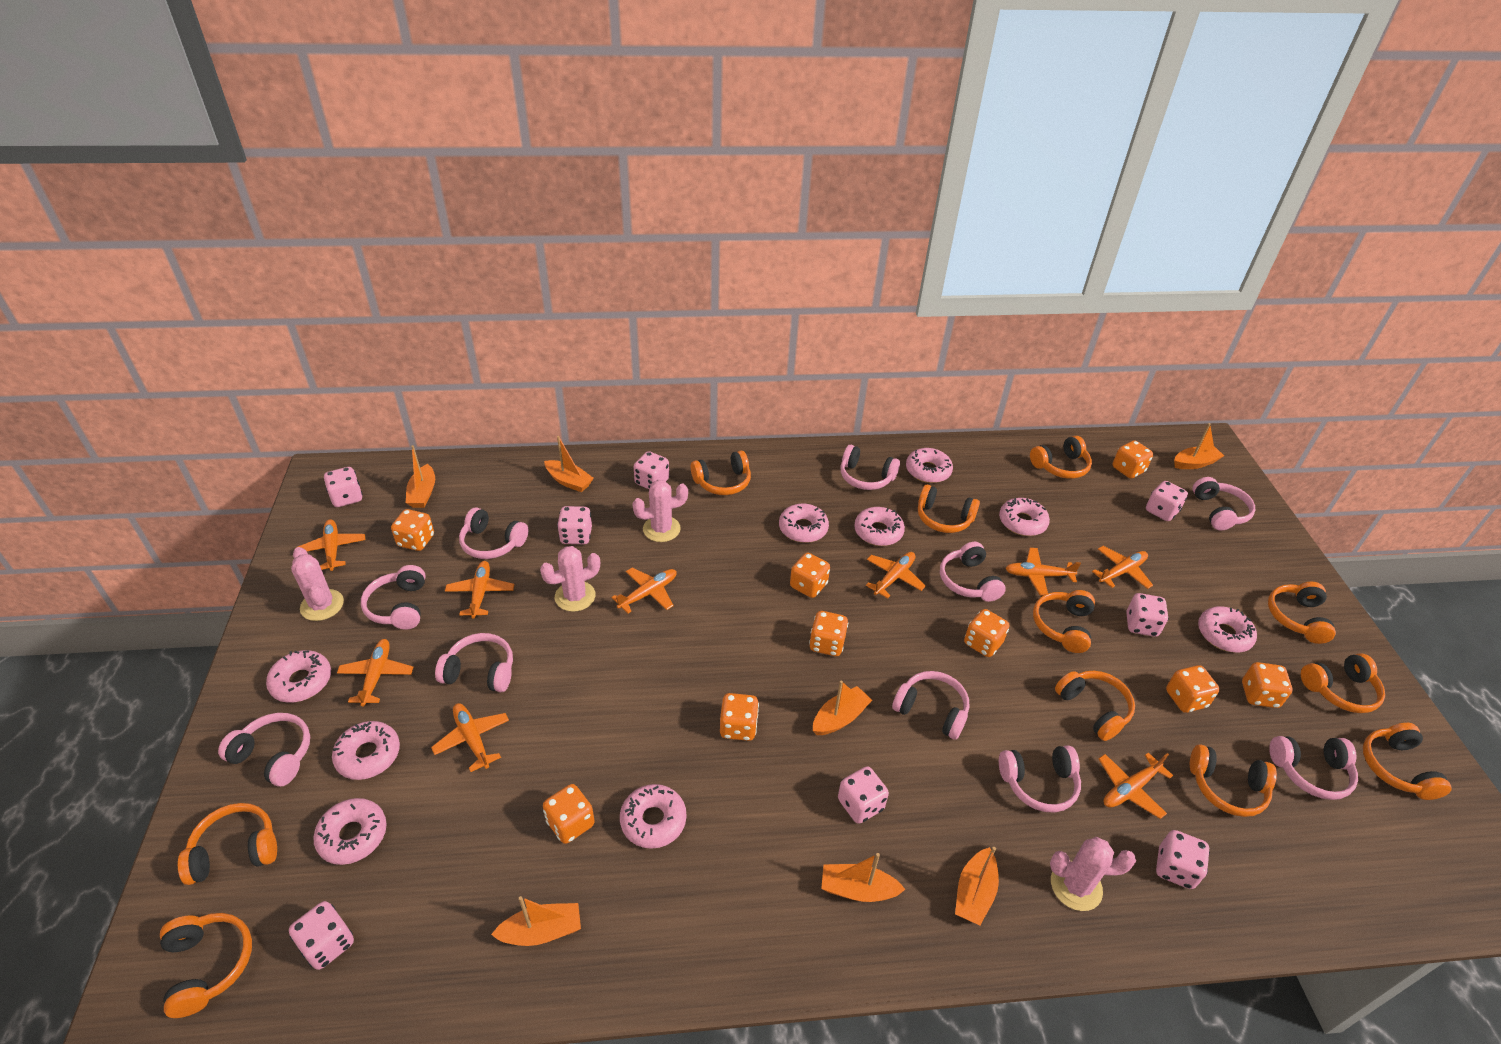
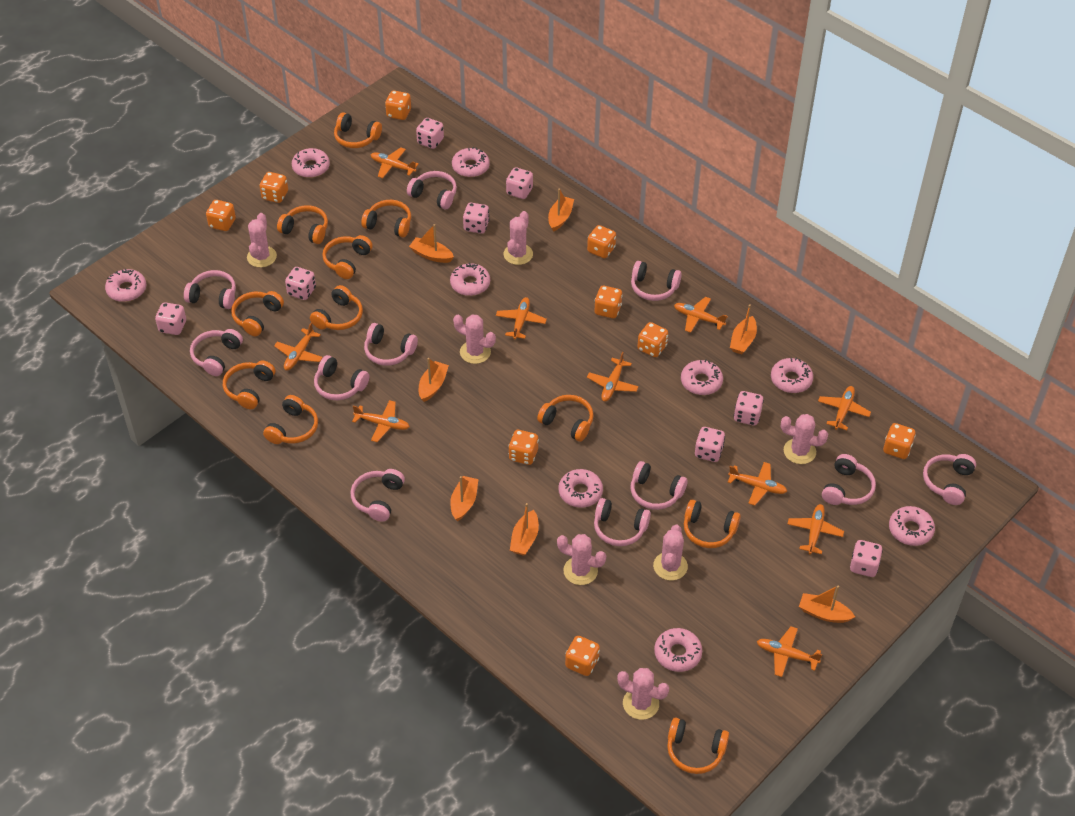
orange plane: [296,519,365,571] [337,639,414,706] [431,703,509,772] [445,561,515,619] [612,567,677,613] [866,552,926,598] [1005,548,1081,596] [1092,546,1153,589] [1099,752,1173,819] = 9 -> [274,323,323,370] [352,400,410,442] [371,147,419,178] [496,297,547,340] [587,352,639,402] [674,297,728,333] [728,462,787,506] [757,626,822,677] [788,504,844,554] [818,386,871,430] = 10
pink cactus: [291,547,344,621] [540,546,600,612] [632,480,688,542] [1050,837,1136,911] = 4 -> [247,213,277,267] [453,315,496,364] [504,211,533,265] [557,534,606,585] [617,668,669,720] [653,524,688,581] [781,414,828,464] = 7
pink headphones: [218,713,310,787] [361,565,426,629] [435,633,513,692] [459,507,529,559] [840,445,900,490] [892,671,969,740] [940,542,1006,602] [999,745,1081,812] [1192,477,1255,530] [1269,736,1358,800] = 10 -> [184,270,236,309] [190,329,243,376] [314,355,369,400] [351,469,405,522] [364,323,418,366] [407,171,457,209] [594,498,651,546] [631,261,682,301] [631,461,688,510] [822,454,876,505] [923,454,976,505] = 11

